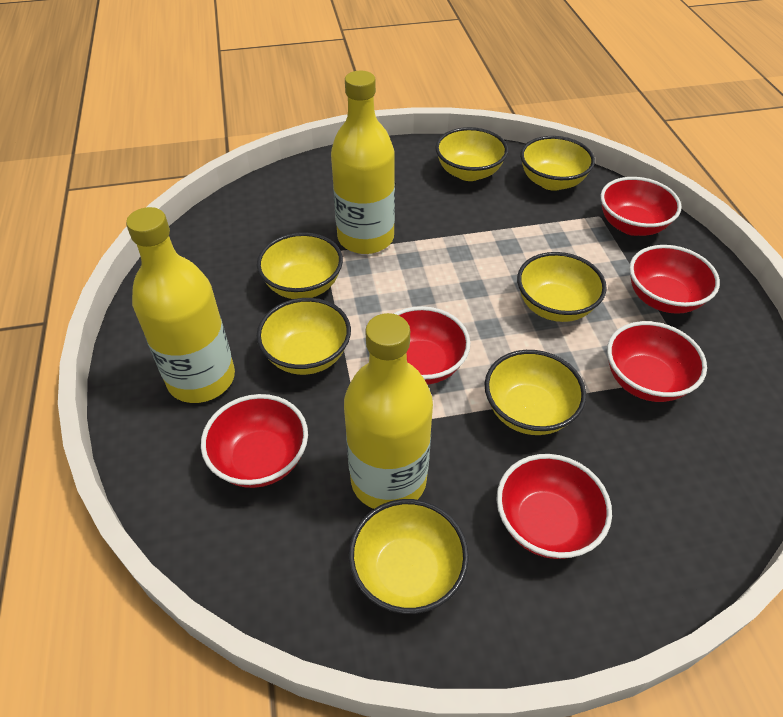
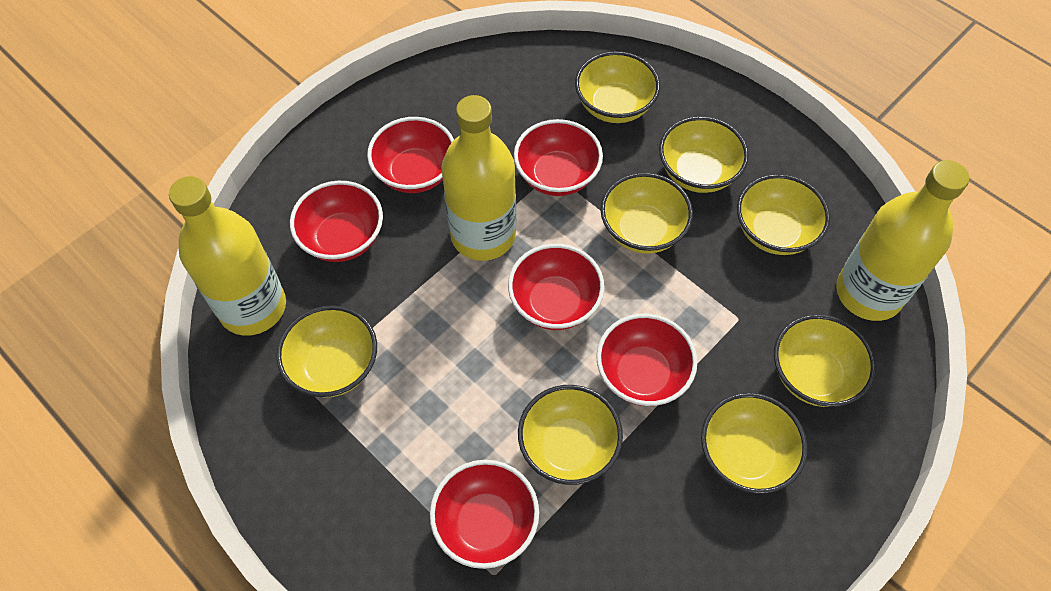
yellow bowl: [256,298,351,375] [257,232,343,299] [348,499,469,614] [435,127,508,181] [484,350,586,435] [517,252,607,322] [520,136,595,191] = 7 -> [277,305,377,398] [518,385,623,485] [575,51,660,123] [600,173,693,254] [659,116,749,193] [701,393,807,494] [737,174,830,255] [774,314,876,407] = 8

